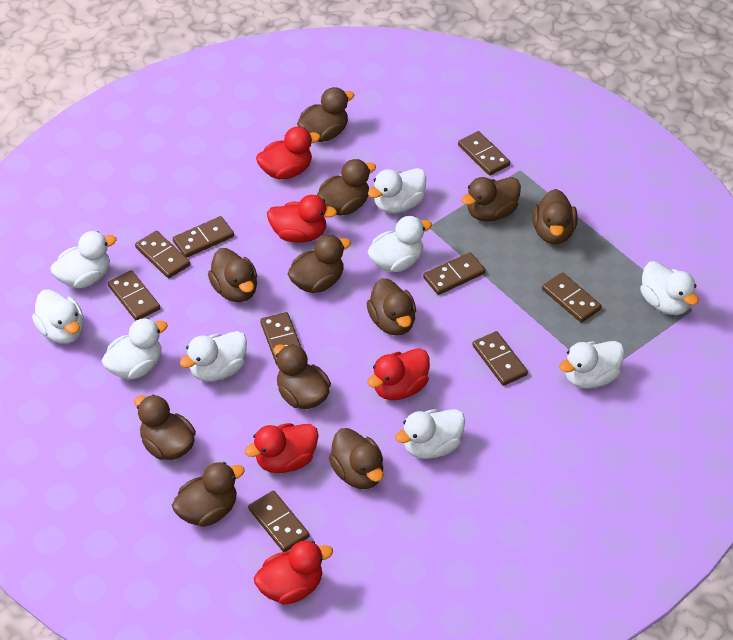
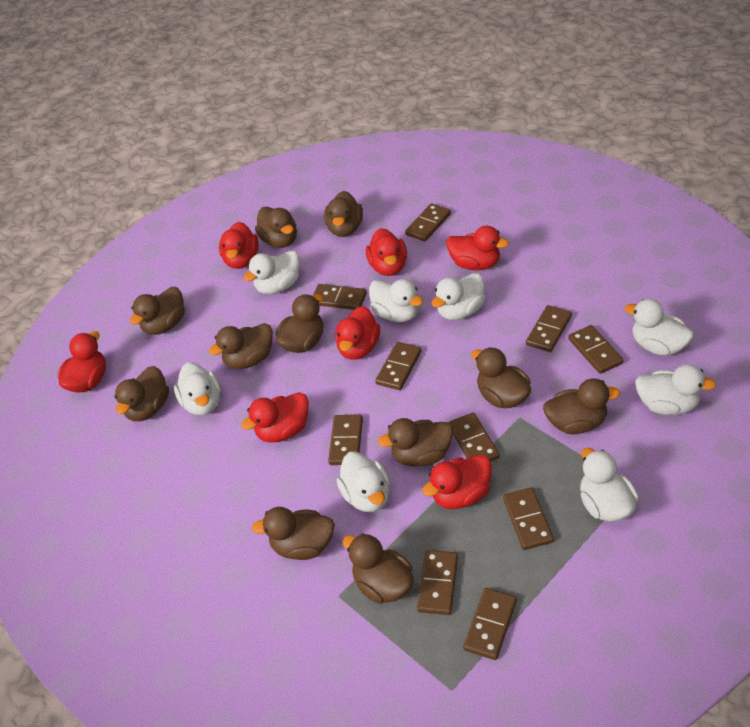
brown domino: [108,270,160,321] [135,231,190,278] [173,216,234,258] [248,491,310,552] [260,312,302,365] [423,252,485,295] [458,131,510,175] [472,331,528,386] [542,272,602,323] = 9 -> [313,284,367,310] [328,415,363,465] [375,342,421,390] [405,203,451,242] [417,550,458,615] [448,412,500,462] [463,588,517,660] [503,487,554,550] [526,305,572,352] [568,325,623,374] = 10
red duck: [244,423,319,473] [254,541,333,605] [256,127,320,179] [267,195,337,243] [367,348,430,400] = 5 -> [58,331,106,393] [219,222,259,269] [241,392,308,443] [335,306,380,360] [366,228,407,276] [422,455,492,509] [446,226,509,271] = 7
white duck: [32,289,84,344] [50,231,116,288] [102,318,168,379] [180,331,247,382] [367,216,432,272] [368,168,426,213] [395,409,465,459] [559,341,624,389] [640,261,699,315] = 9 -> [174,363,221,415] [244,250,300,294] [337,452,390,512] [369,279,423,322] [432,273,485,320] [580,448,639,522] [625,299,694,356] [635,364,716,415] = 8

